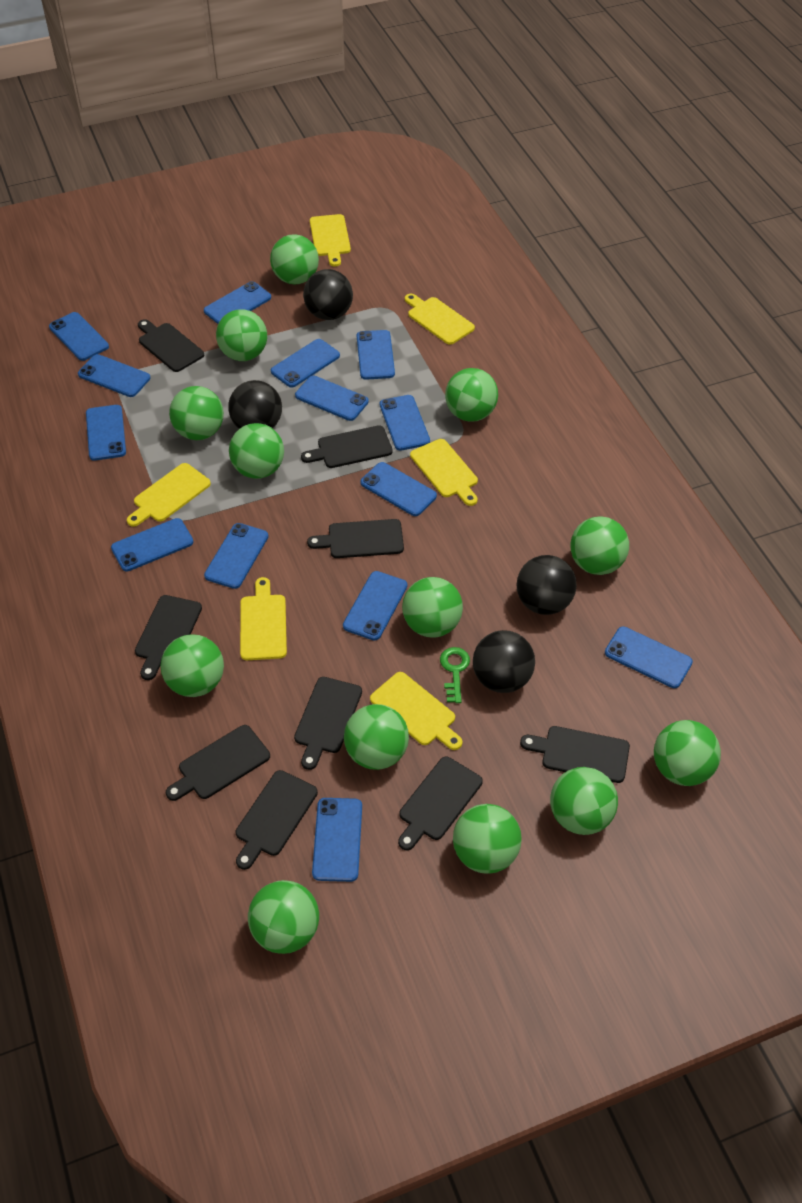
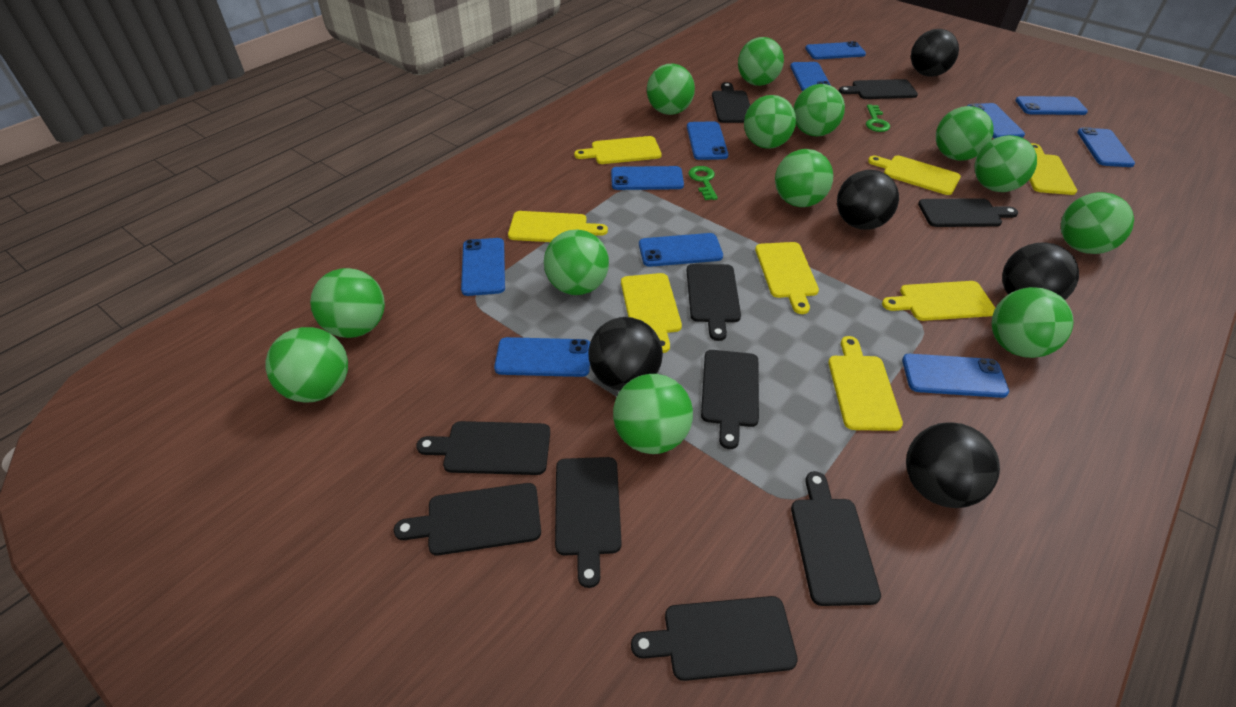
black ball: [228,380,282,429] [303,269,353,320] [473,630,535,693] [516,555,577,615] = 4 -> [589,317,663,391] [837,170,899,230] [906,422,1000,508] [911,29,959,77] [1002,242,1079,300] = 5
black cutting board: [135,595,202,680] [138,319,204,372] [166,725,270,801] [236,770,318,870] [294,677,362,770] [301,425,393,468] [307,519,404,558] [398,757,483,850] [520,726,630,783] = 9 -> [394,483,541,555] [416,421,550,475] [555,457,622,588] [631,596,798,681] [687,264,741,341] [701,350,759,449] [712,82,750,123] [791,471,881,606] [839,79,918,99] [918,198,1018,227] = 10
blue phone: [49,312,109,361] [78,354,151,397] [86,405,126,461] [111,518,193,571] [204,281,271,324] [204,523,269,589] [271,339,340,388] [295,376,369,421] [312,798,362,882] [343,571,407,641] [357,330,395,380] [360,462,437,516] [380,395,430,451] [605,627,693,688] = 14 -> [461,238,505,296] [494,337,590,377] [611,166,684,190] [639,233,723,267] [687,121,728,160] [790,62,831,91] [805,41,866,59] [902,354,1009,398] [967,103,1025,138] [1015,96,1088,115] [1077,127,1135,167] = 11
green key: [440,647,470,703] = 1 -> [688,166,718,200] [866,105,890,132] = 2
yellow cutting board: [127,463,211,527] [240,577,287,660] [310,214,351,267] [370,672,463,750] [405,294,475,345] [410,439,478,506] = 6 -> [508,211,608,242] [574,136,661,164] [621,273,682,353] [755,242,819,314] [828,336,903,431] [868,156,961,195] [882,281,995,321] [1029,143,1077,195] = 8

